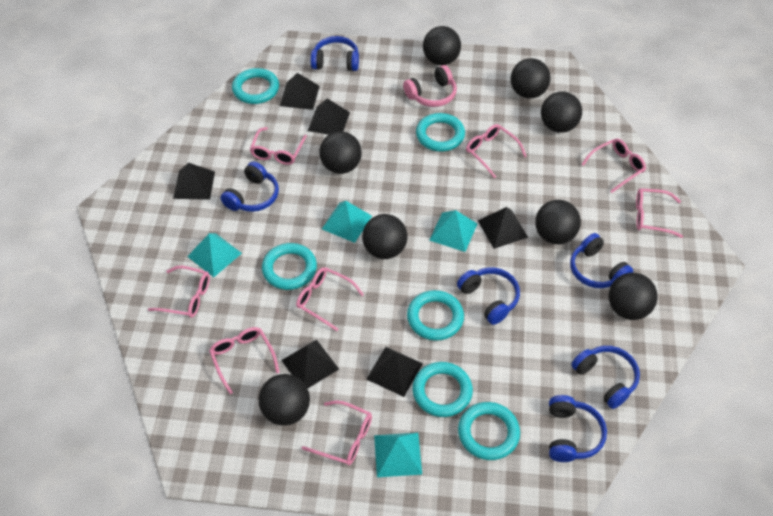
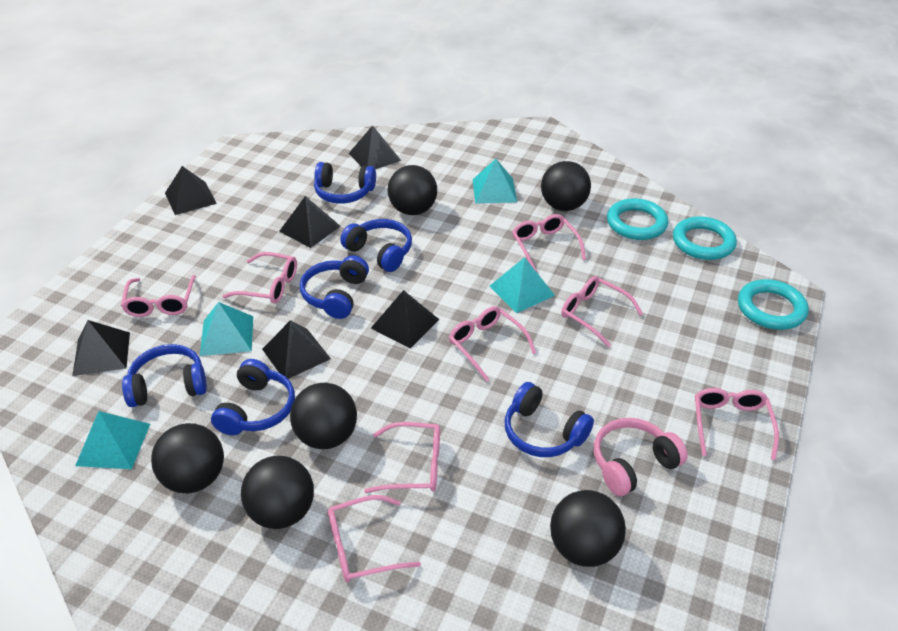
black ball: [259,374,310,426] [319,131,362,174] [362,214,408,259] [423,26,461,65] [511,58,551,98] [535,200,581,244] [541,92,582,133] [609,273,658,320] = 8 -> [151,423,224,493] [241,456,314,529] [290,383,357,449] [388,165,437,215] [541,161,591,211] [550,490,626,567] = 6
turquoise ring: [232,68,279,104] [262,243,317,290] [407,290,464,341] [412,362,473,417] [416,113,465,152] [458,402,520,460] = 6 -> [607,198,668,240] [673,216,737,260] [738,279,808,330] = 3

